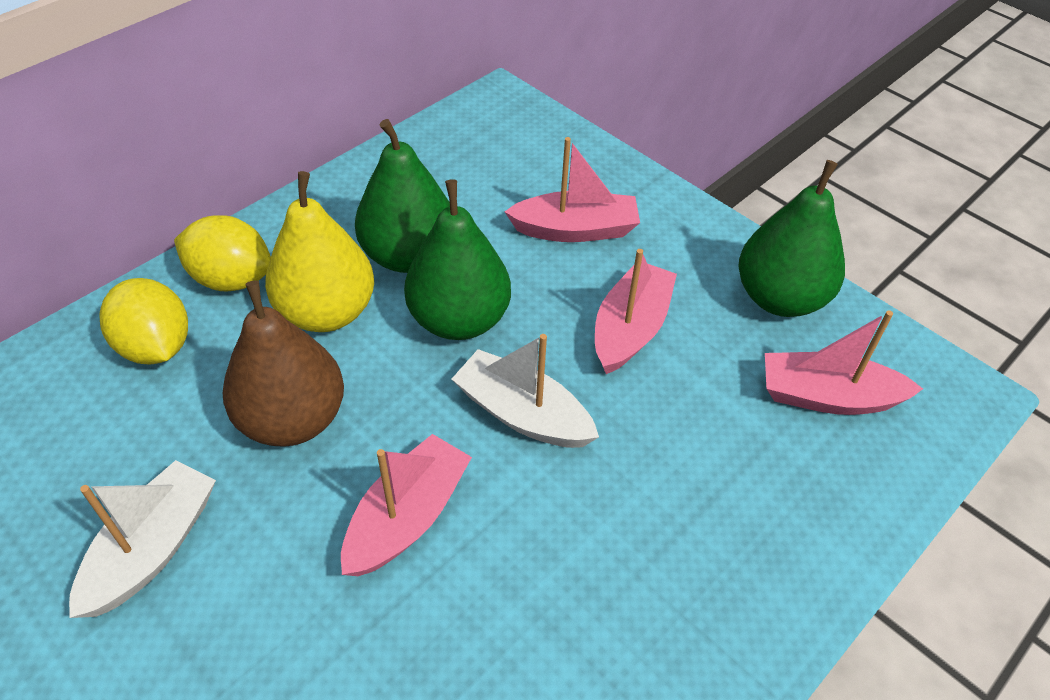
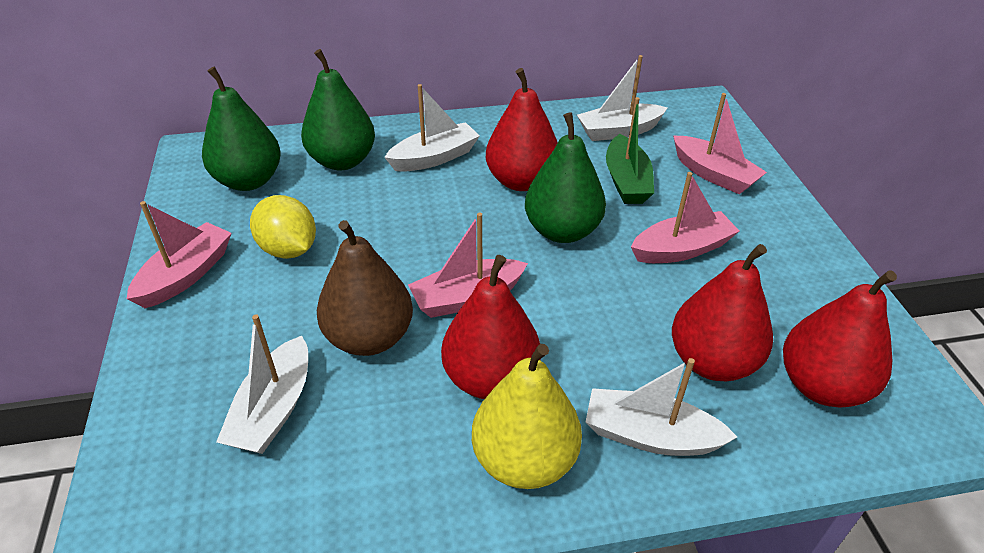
green boat: none = 0 -> [606,97,654,204] = 1
red pear: none = 0 -> [441,255,541,399] [486,68,558,191] [672,244,773,381] [783,270,897,408] = 4
white boat: [69,460,216,618] [452,334,599,448] = 2 -> [216,314,308,454] [384,84,480,172] [577,55,668,141] [586,358,737,456] = 4
yellow lemon: [100,278,188,365] [174,215,271,291] = 2 -> [250,195,316,259] = 1

